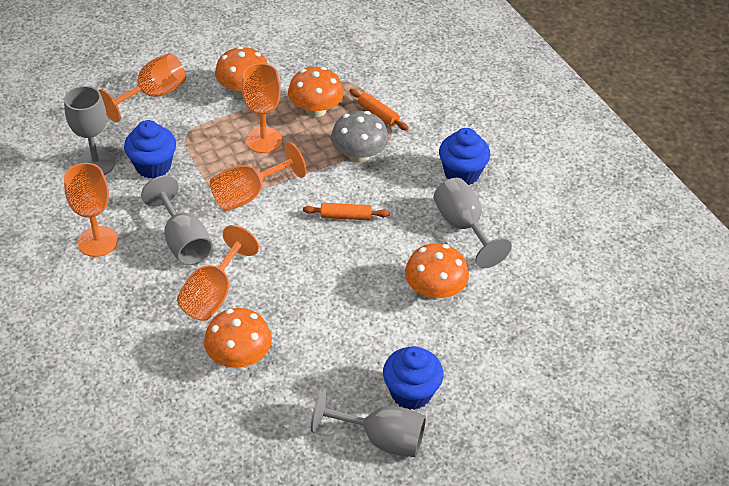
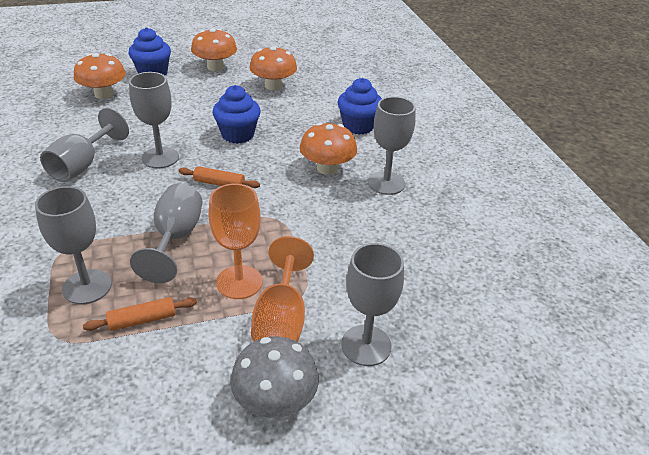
grey goblet: [64,86,115,175] [141,175,213,265] [311,388,426,457] [434,178,512,268] = 4 -> [35,186,112,304] [40,108,129,182] [129,72,179,169] [130,183,203,283] [341,243,404,366] [368,96,416,195] = 6
orange goblet: [64,163,118,257] [99,53,186,122] [177,225,259,321] [210,142,306,211] [242,63,282,153] = 5 -> [209,184,262,299] [251,236,314,342] = 2

